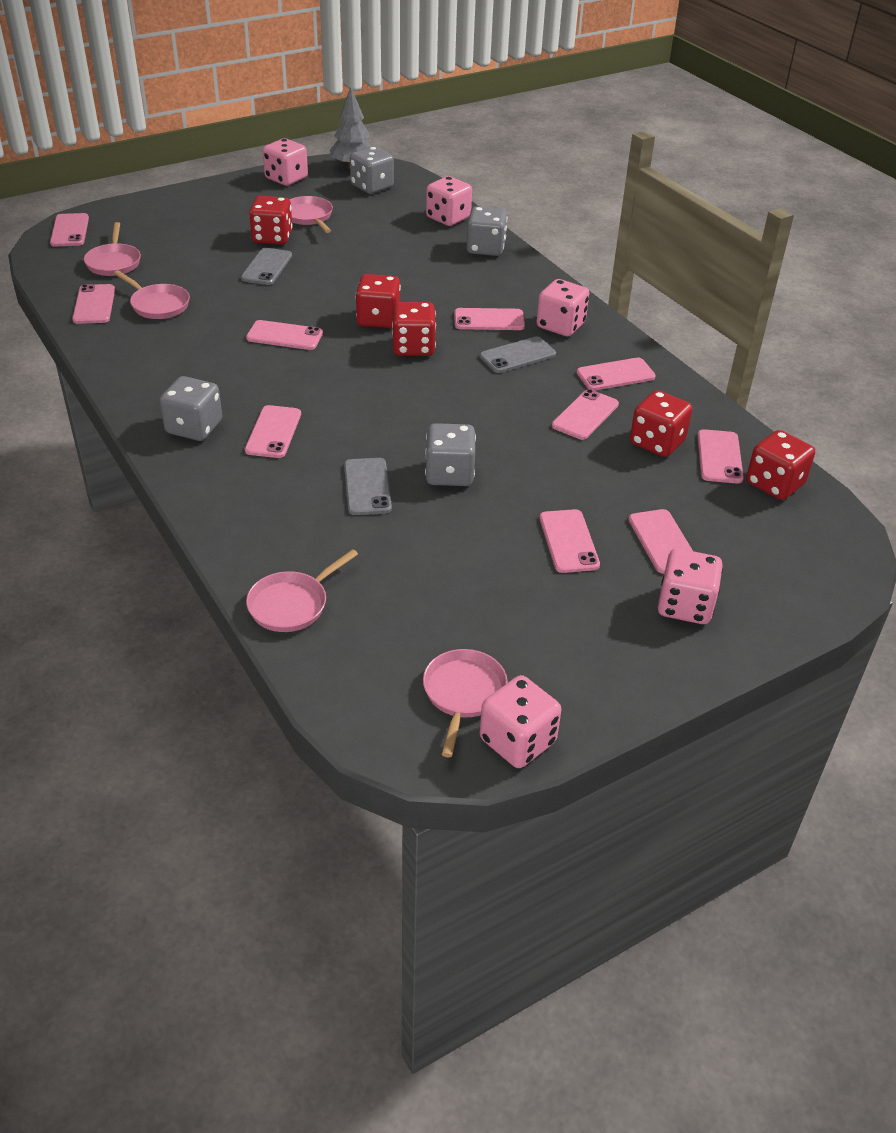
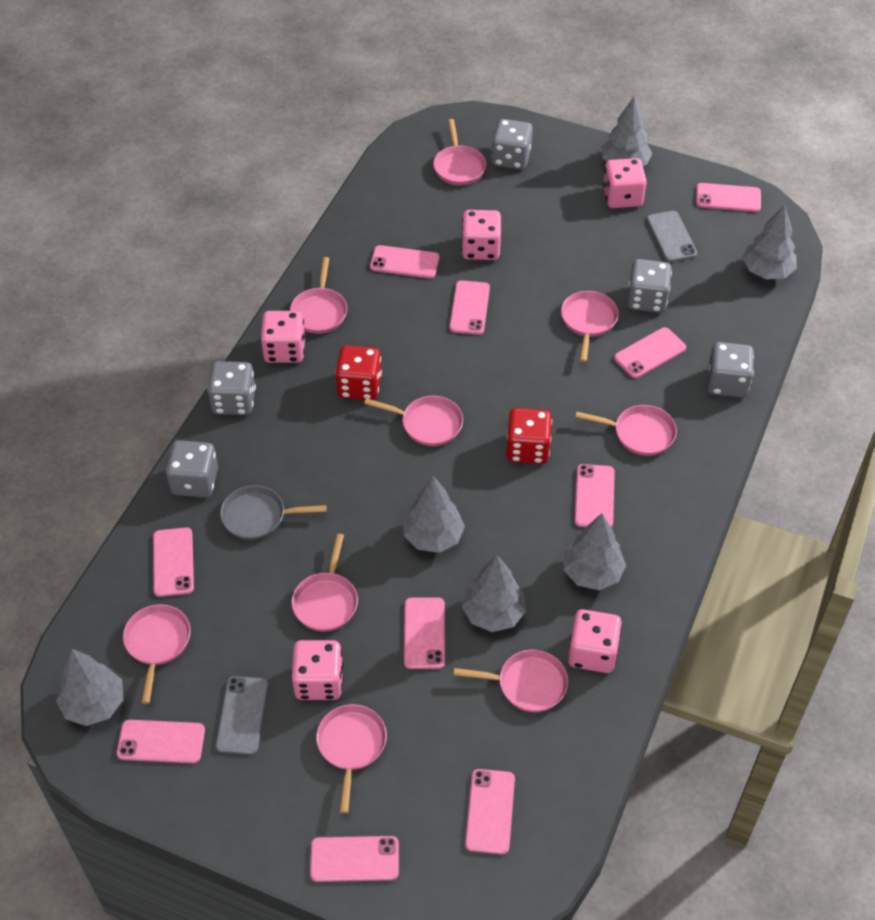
grey dice: [160,376,222,441] [350,146,394,194] [425,423,476,486] [467,207,507,256] = 4 -> [166,440,218,498] [208,361,256,415] [491,119,533,170] [627,259,672,313] [707,342,754,398] = 5
grey pan: none = 0 -> [220,485,327,540] = 1
grey phone: [241,248,292,285] [344,458,392,515] [480,336,556,373] = 3 -> [216,676,269,755] [646,211,697,262] = 2
grey tree: [330,87,372,168] = 1 -> [56,649,124,726] [403,476,465,553] [462,555,526,632] [563,513,626,590] [602,97,653,166] [742,204,797,279] = 6
pink pan: [84,222,141,276] [114,270,190,319] [246,549,358,632] [289,196,333,233] [423,649,508,757] = 5 -> [123,604,191,704] [290,257,347,334] [292,534,358,632] [316,704,387,814] [364,396,463,446] [433,119,486,185] [453,650,568,712] [561,291,618,362] [575,405,677,456] = 9
red dice: [249,196,293,245] [355,274,401,328] [392,302,436,356] [630,390,693,457] [746,430,815,500] = 5 -> [335,345,382,400] [506,408,552,464] = 2

